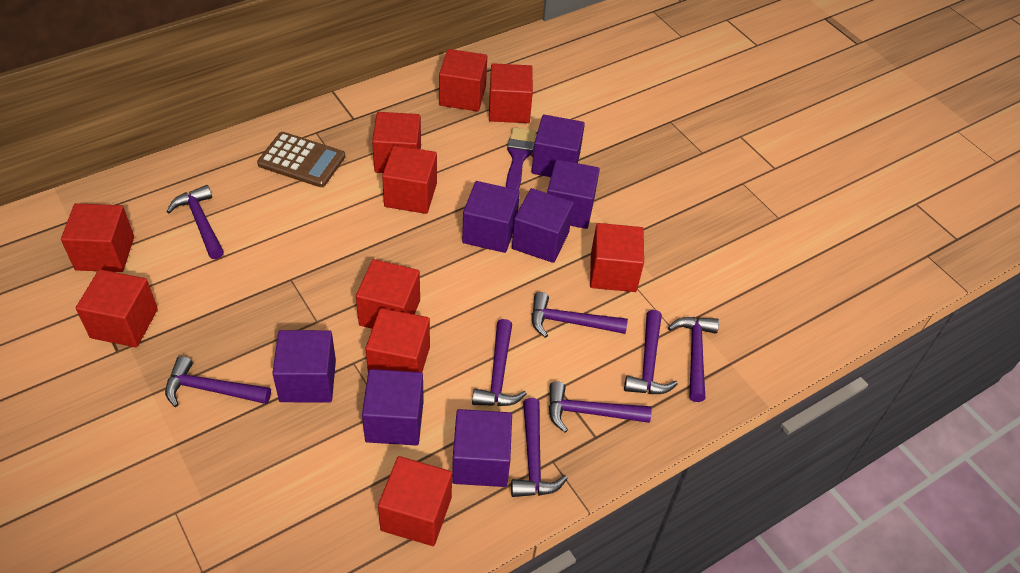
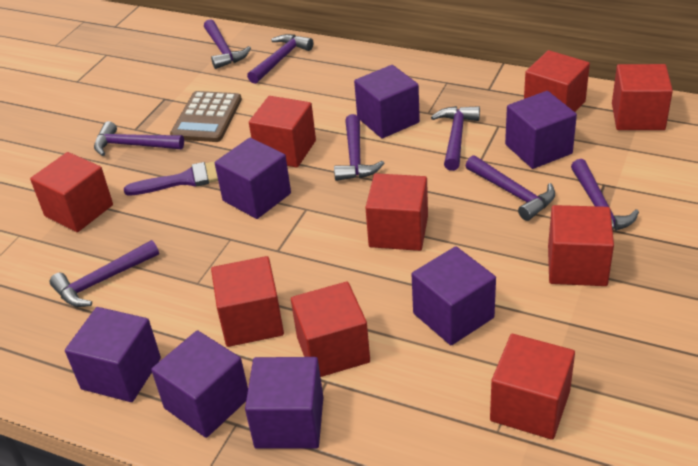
red cube: [61,203,134,272] [76,269,158,347] [356,259,420,329] [365,308,430,372] [372,112,421,173] [378,456,452,546] [382,145,437,214] [439,49,487,112] [489,63,533,123] [590,223,644,292] = 10 -> [30,152,113,232] [211,256,284,347] [249,96,316,168] [291,282,370,377] [365,173,428,251] [490,334,575,440] [524,50,590,112] [548,205,614,286] [612,64,673,130] = 9

